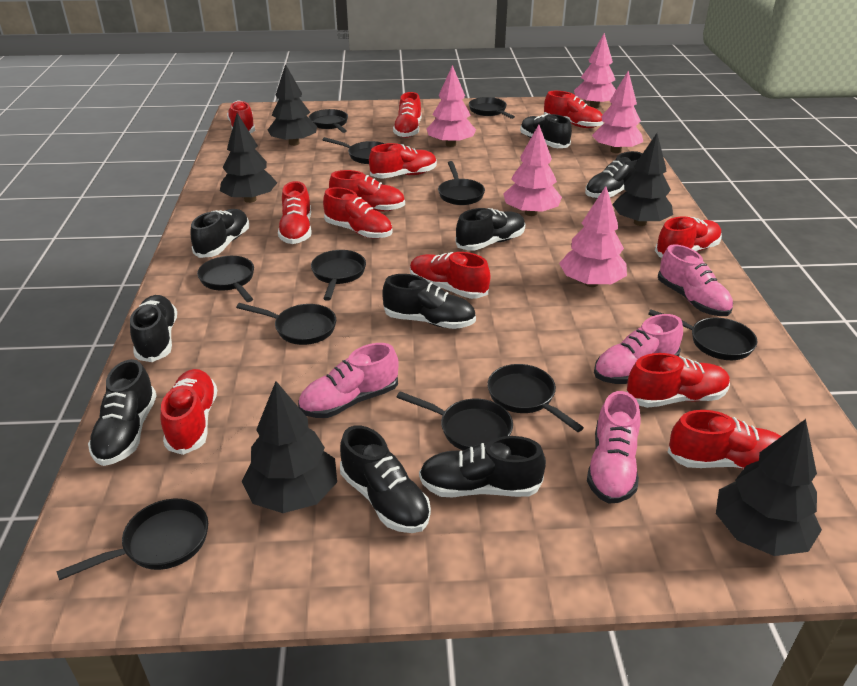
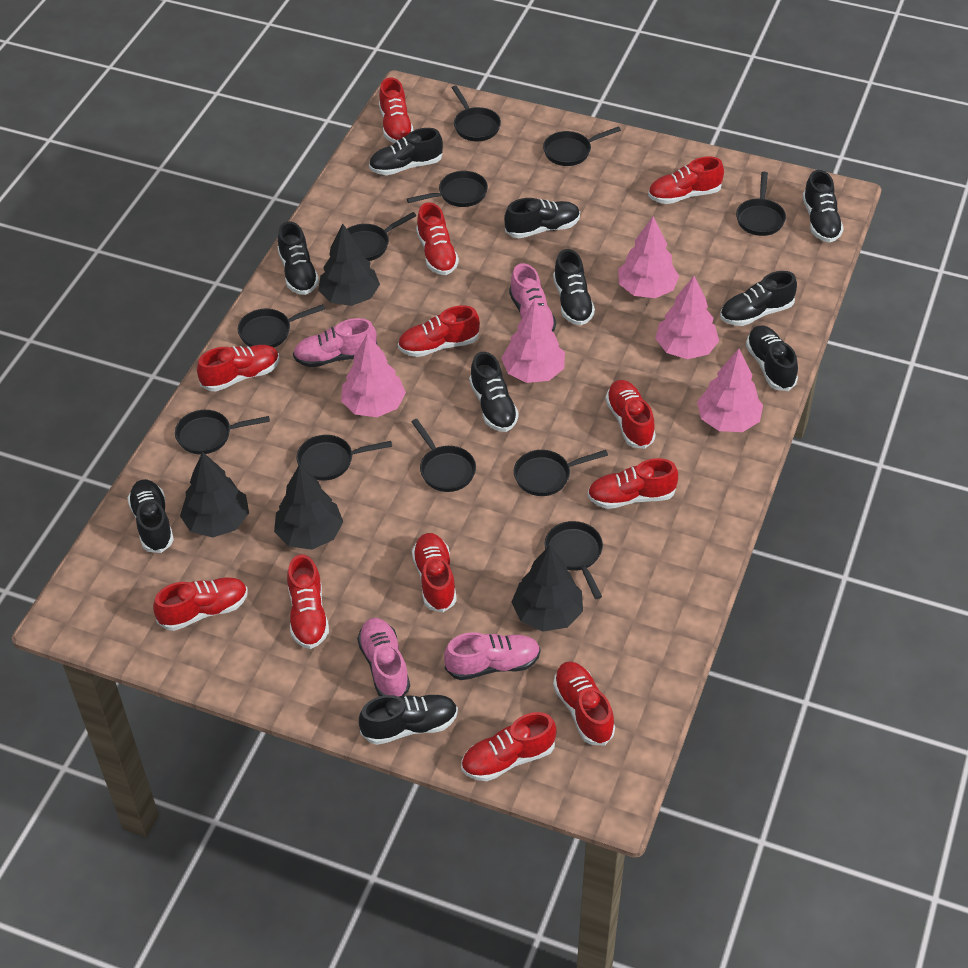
black shoe: [88,359,157,466] [130,295,177,362] [190,209,249,258] [340,425,431,533] [382,274,476,329] [419,436,546,497] [455,208,525,251] [520,114,572,148] [585,151,642,199] = 9 -> [127,479,174,553] [278,221,319,295] [359,695,458,745] [369,128,443,175] [469,352,519,432] [504,198,580,238] [553,249,595,325] [720,271,797,326] [746,326,798,391] [802,170,844,243] = 10
black tree: [220,113,277,203] [242,381,337,513] [268,64,317,146] [612,133,673,226] [716,419,822,556] = 5 -> [180,452,249,538] [274,464,343,550] [318,224,380,306] [512,545,583,632] = 4

